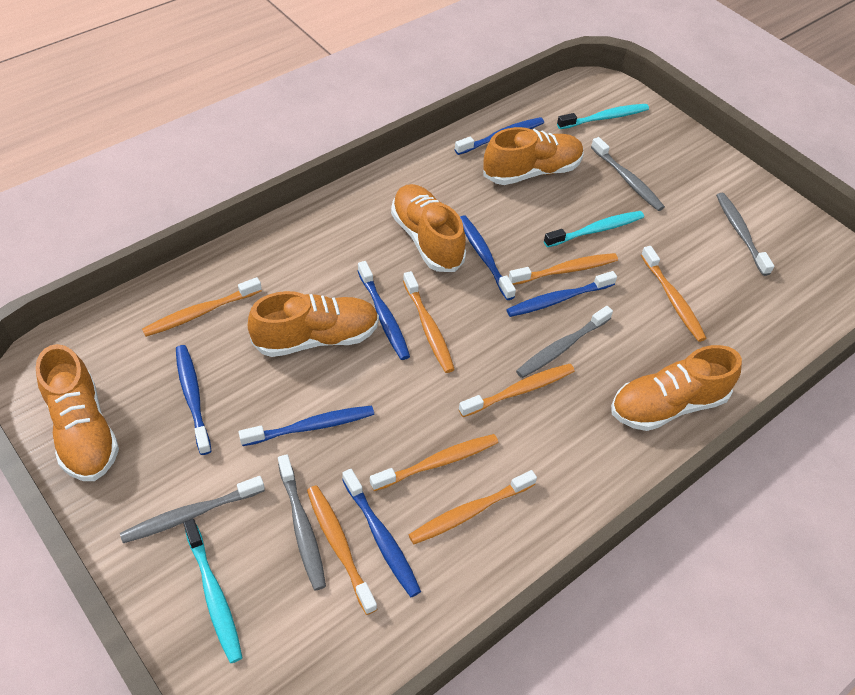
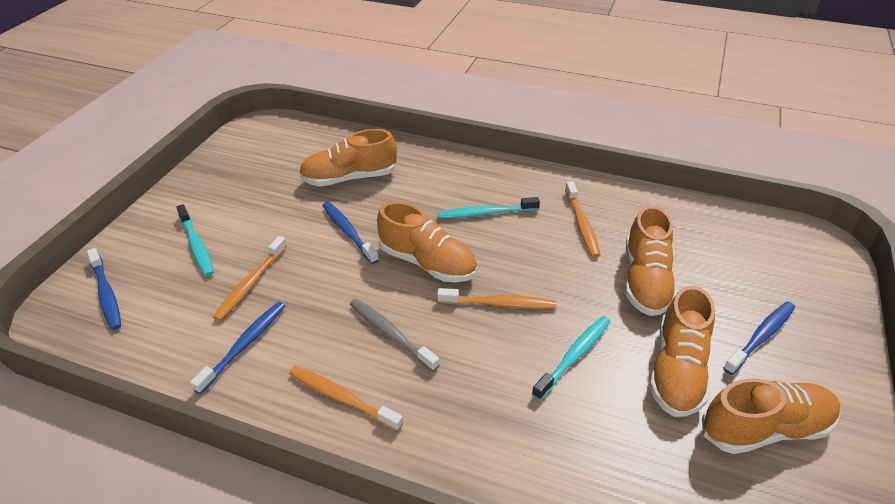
blue toothbrush: [176,345,211,455] [238,406,374,446] [342,469,421,597] [358,261,410,360] [455,117,544,155] [460,215,516,300] [506,271,617,317] = 7 -> [87,248,121,330] [190,302,285,394] [322,202,379,264] [723,301,795,375] = 4
grey toothbrush: [120,476,265,543] [278,454,326,591] [516,306,613,378] [591,137,665,211] [716,193,774,276] = 5 -> [350,299,440,372] = 1
orange toothbrush: [142,277,262,337] [307,485,377,615] [370,434,498,491] [403,271,455,373] [409,470,537,544] [459,364,575,417] [509,253,618,285] [641,246,707,342] = 8 -> [213,236,287,321] [289,366,403,431] [437,288,556,309] [565,181,600,257] = 4

